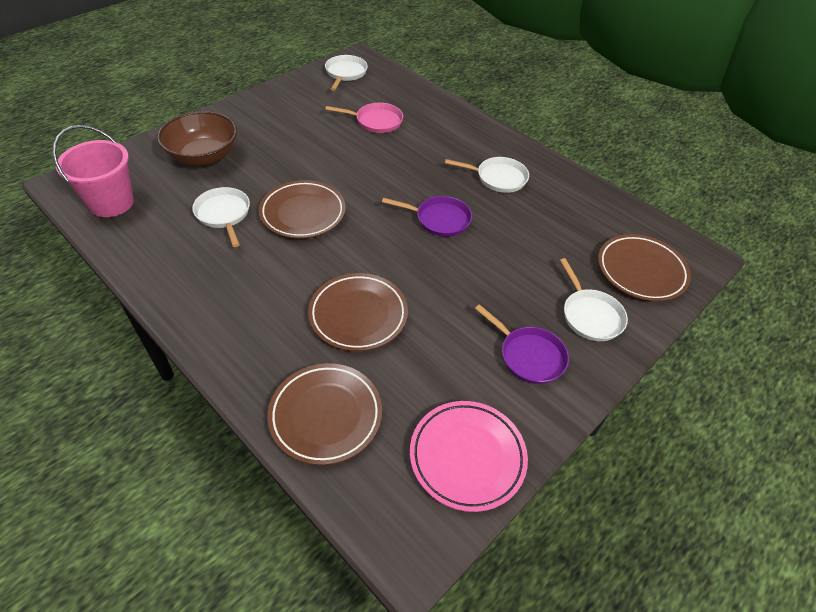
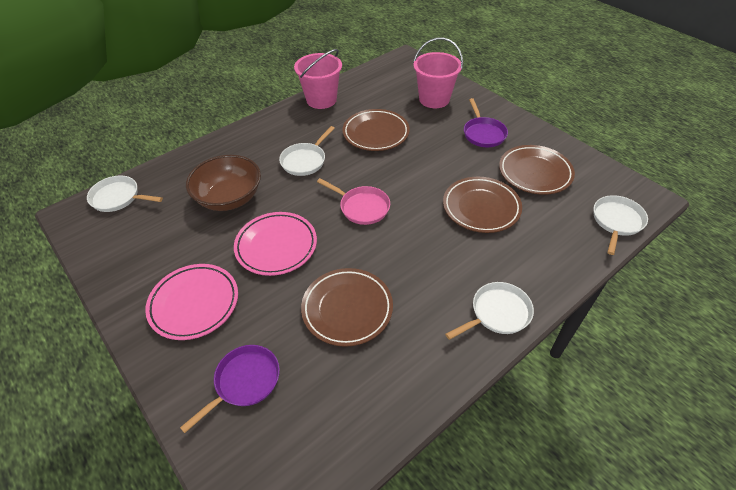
pink bucket: [52,125,134,217] = 1 -> [294,49,342,109] [413,37,463,108] = 2
pink plate: [410,401,528,512] = 1 -> [145,264,238,340] [234,212,317,276] = 2

